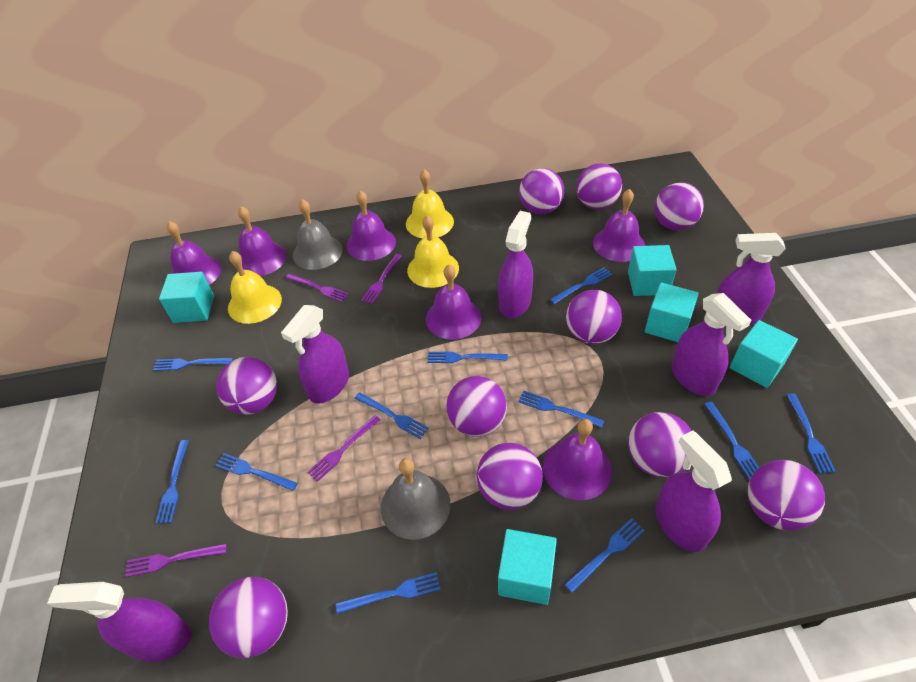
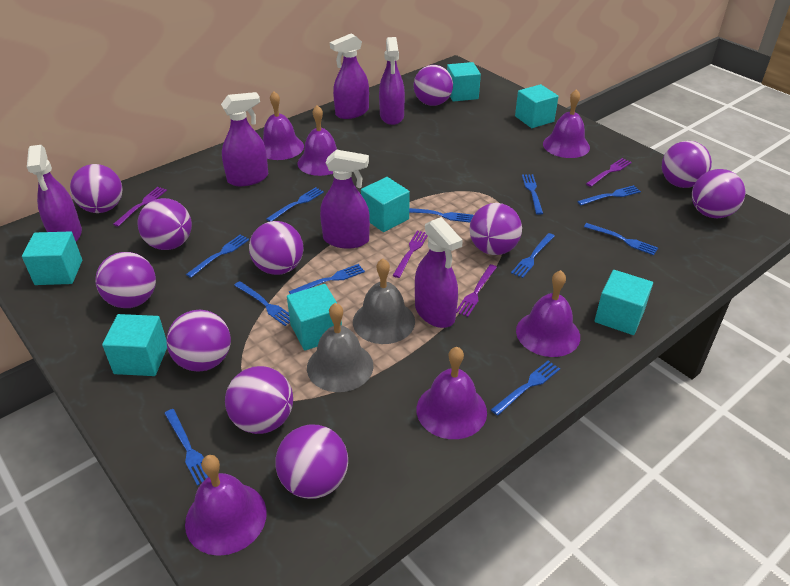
purple ball: [209,577,288,658] [216,357,277,415] [446,376,507,437] [477,443,543,510] [519,168,564,214] [566,290,622,344] [576,163,622,210] [628,412,691,477] [654,182,704,230] [748,460,825,531] = 10 -> [70,164,123,213] [95,252,156,308] [137,198,192,250] [167,310,231,372] [225,366,293,434] [249,221,303,275] [276,425,348,499] [414,65,453,106] [470,203,522,255] [662,141,712,188] [692,169,745,218] = 11
turquoise cube: [159,272,214,323] [498,529,557,605] [628,245,677,296] [645,282,699,342] [730,320,798,388] = 5 -> [22,231,82,285] [102,314,167,376] [287,284,342,351] [361,177,410,232] [447,62,481,102] [515,84,559,128] [595,270,653,335] = 7
yellow bell: [228,251,282,324] [406,169,454,238] [407,215,459,288] = 3 -> none = 0

